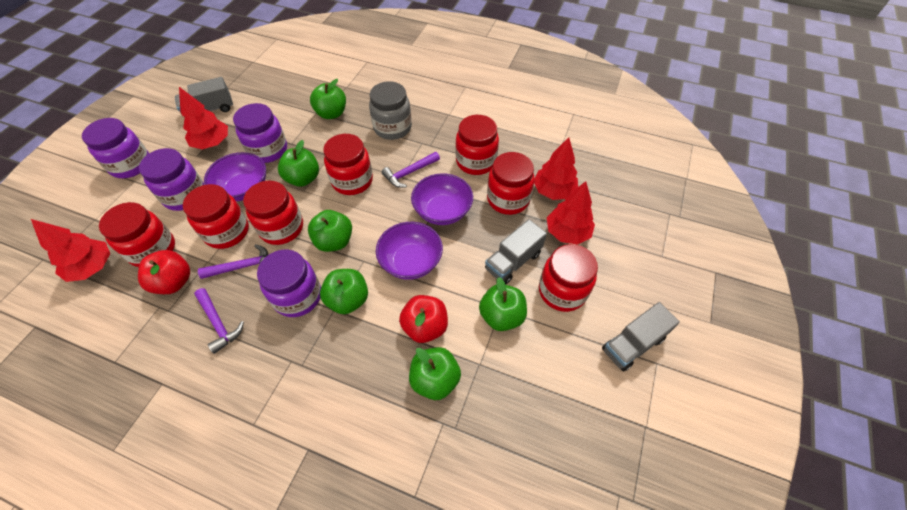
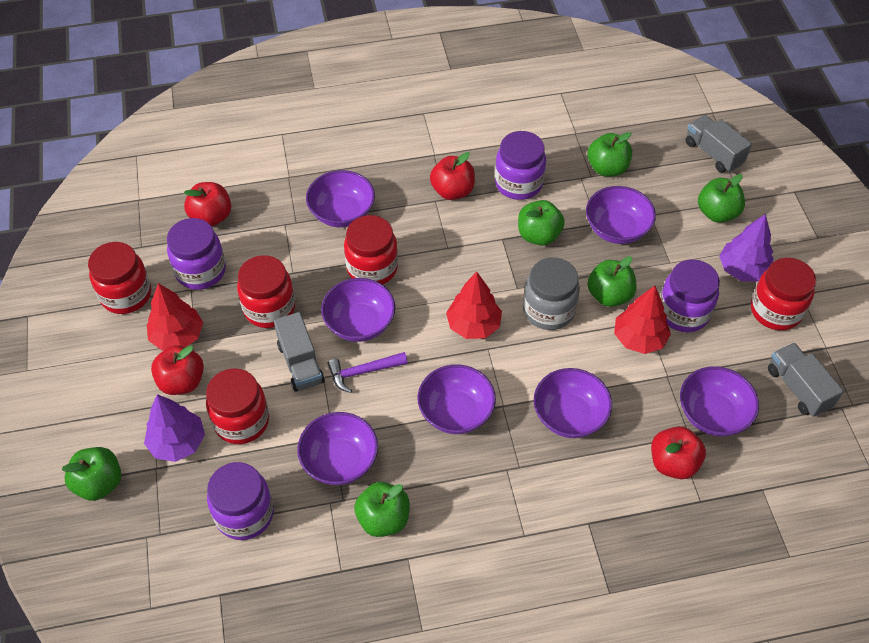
purple bowl: [204,152,266,201] [376,222,443,280] [411,173,473,225] = 3 -> [297,412,378,485] [306,170,375,227] [321,278,395,342] [418,364,496,434] [534,368,612,438] [586,186,656,244] [680,366,759,436] = 7
purple hammer: [194,288,244,354] [198,244,268,279] [382,152,440,188] = 3 -> [328,352,408,393] = 1
purple tree: none = 0 -> [144,394,205,462] [719,214,773,282] = 2
red apple: [138,250,190,294] [399,295,448,343] = 2 -> [151,345,204,395] [184,182,231,226] [430,152,475,200] [651,426,706,479] = 4
red jar: [99,202,175,267] [183,184,249,249] [243,180,303,245] [323,134,373,195] [455,115,499,175] [487,152,535,215] [539,244,598,312] = 7 -> [88,242,151,314] [206,368,269,444] [237,255,295,328] [344,215,398,285] [751,258,816,330] = 5
red tree: [31,219,110,282] [179,87,228,149] [534,137,578,200] [547,181,595,244] = 4 -> [147,283,203,351] [446,272,502,339] [614,286,671,354] = 3

